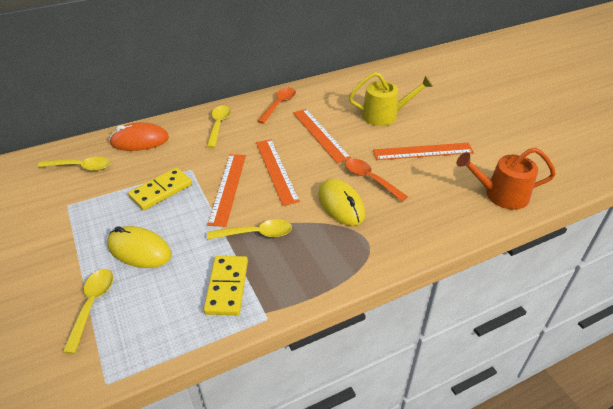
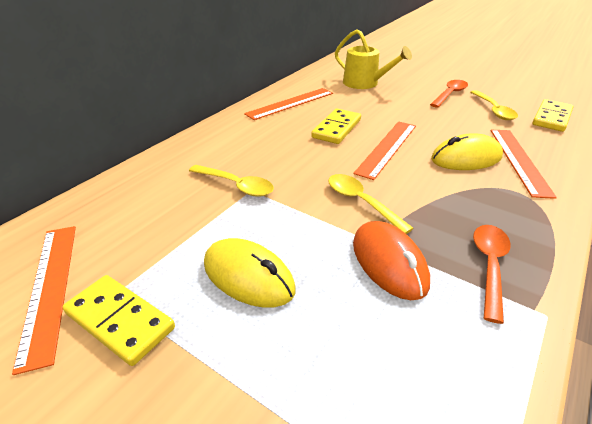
orange watering can: [456,148,556,210] = 1 -> none = 0
yellow domino: [128,168,192,210] [204,256,248,315] = 2 -> [62,275,175,366] [311,109,361,144] [532,99,573,132] = 3
yellow spoon: [38,157,110,171] [63,269,113,354] [206,105,231,148] [207,219,292,239] = 4 -> [189,165,274,197] [328,174,414,234] [471,90,518,120] = 3

